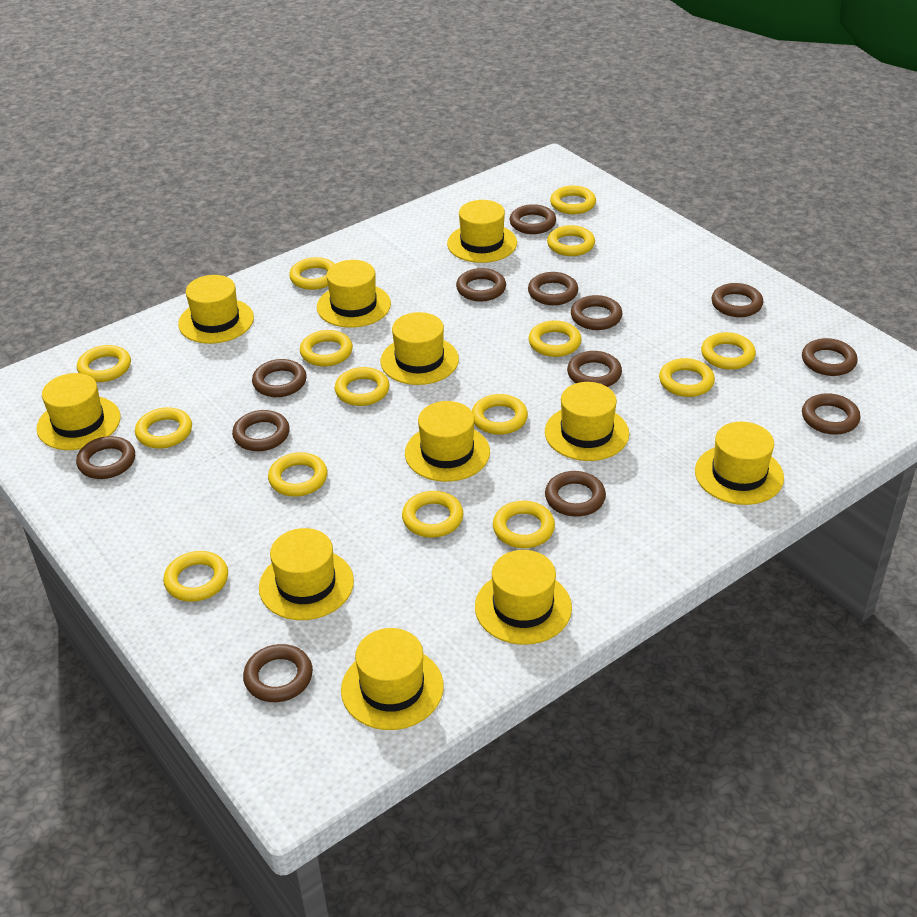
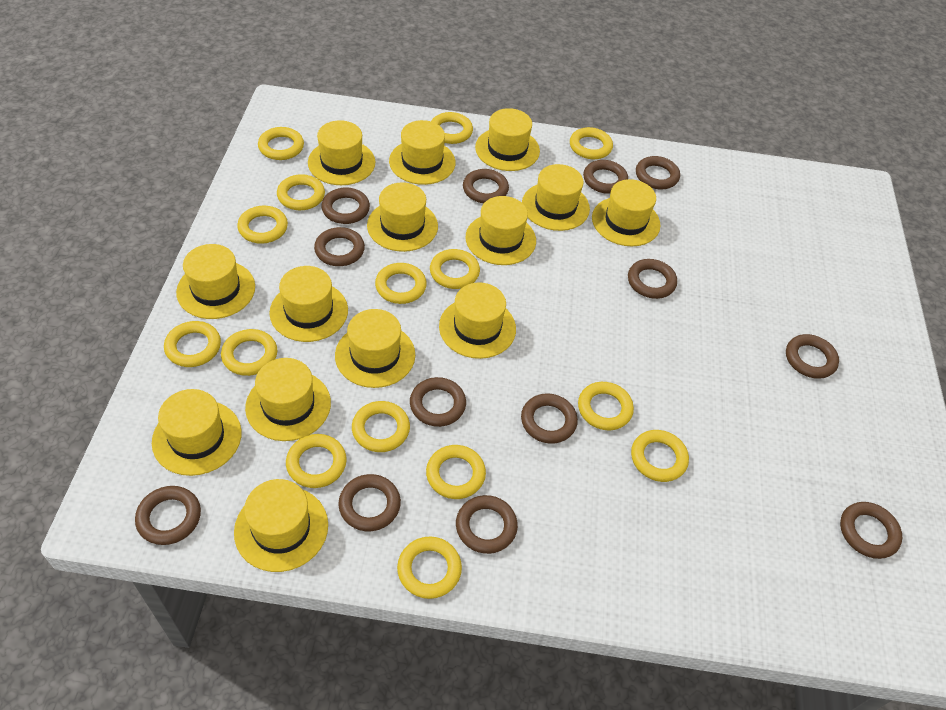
yellow hat: [36,373,121,450] [178,275,254,344] [259,528,354,620] [317,260,391,328] [341,628,444,730] [380,312,459,385] [405,401,490,482] [447,200,517,263] [475,550,572,645] [545,382,629,461] [695,422,784,505] = 11 -> [152,389,242,476] [176,244,255,319] [234,479,328,572] [245,358,331,441] [269,266,348,342] [308,120,376,185] [335,309,415,388] [367,182,438,252] [389,120,456,185] [439,282,516,359] [466,196,536,265] [475,108,540,171] [522,164,590,231] [592,179,661,246] = 14

